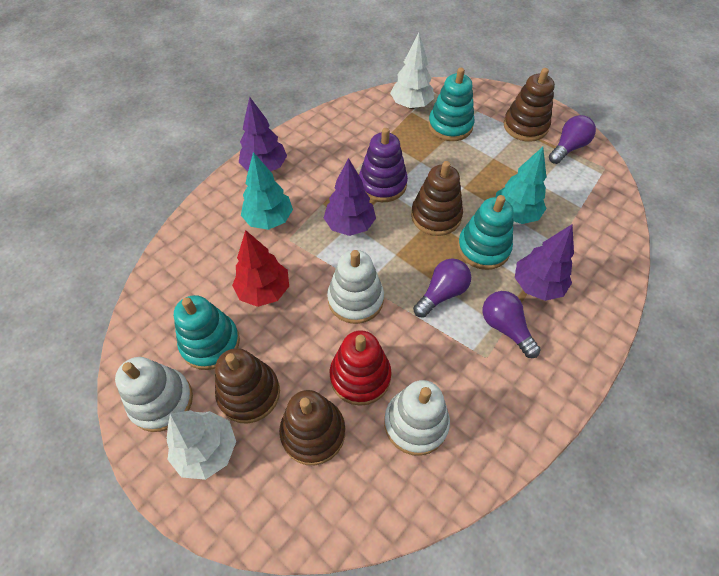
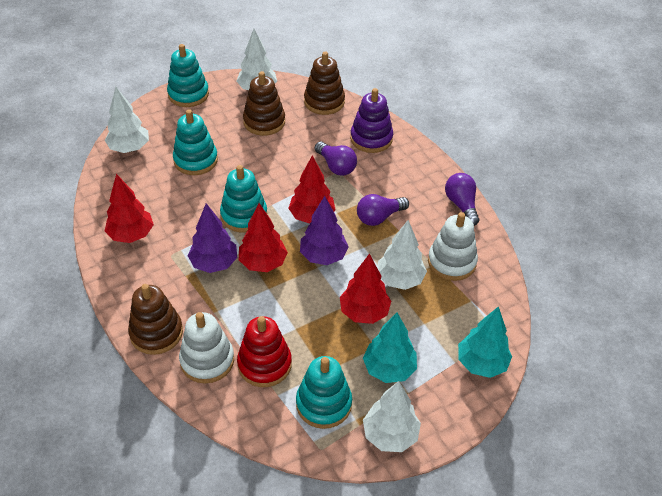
brown stacking toy: [215,348,280,424] [279,390,345,465] [411,161,463,236] [504,68,555,142] = 4 -> [128,284,183,355] [243,71,285,136] [304,52,345,115] = 3
purple tree: [239,97,287,171] [324,158,376,236] [515,224,574,301] = 3 -> [188,203,237,273] [300,196,349,265] = 2
red tree: [232,230,289,307] = 1 -> [105,174,154,243] [239,203,288,272] [288,155,336,223] [340,253,391,324] = 4
turquoise stacking toy: [174,295,240,370] [428,68,475,141] [458,195,514,270] = 3 -> [167,44,209,107] [173,109,218,175] [220,165,267,233] [296,356,352,429] = 4
white stacking toy: [115,357,193,432] [327,250,384,324] [384,380,450,456] = 3 -> [179,312,234,383] [428,212,478,281] = 2
white tree: [167,410,236,480] [390,33,434,109] = 2 -> [105,87,149,153] [237,29,277,90] [363,381,421,452] [377,220,427,290] = 4

